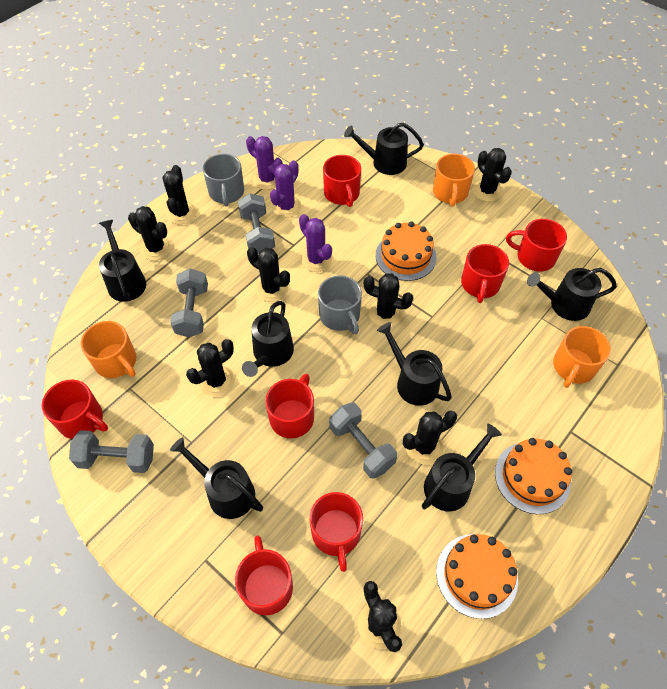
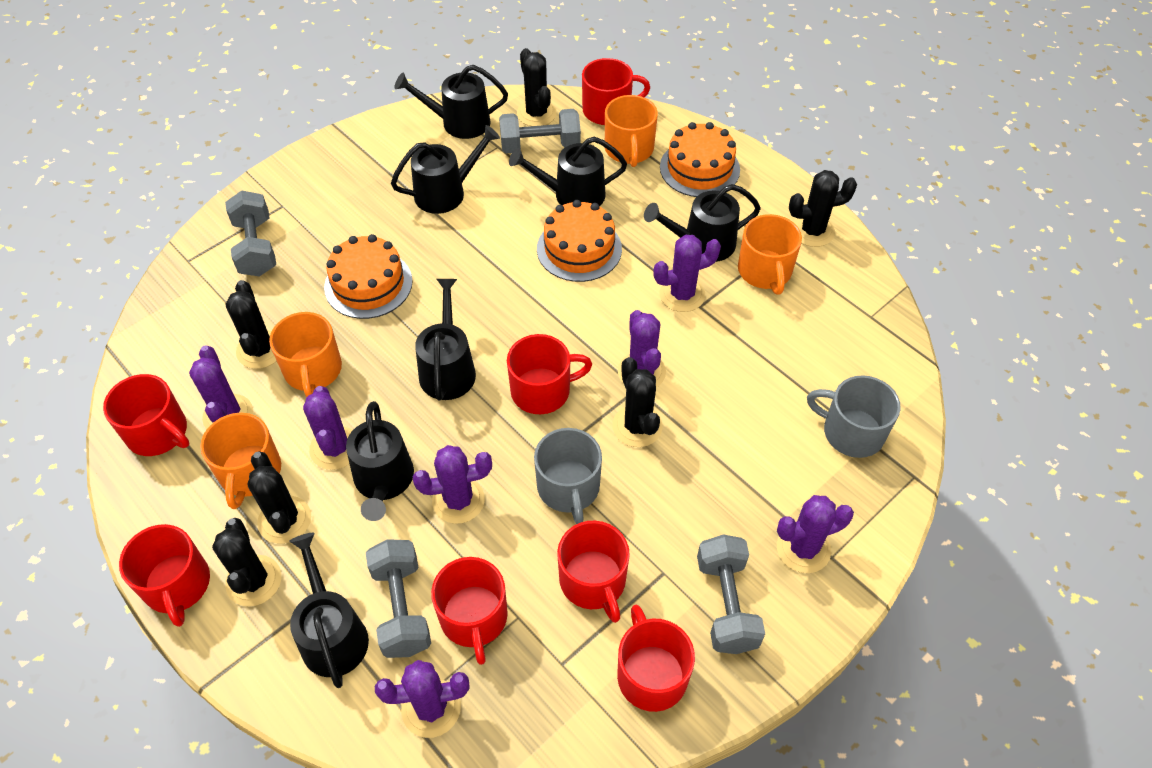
black cactus: [128,206,172,261] [162,165,197,224] [186,339,235,397] [247,247,290,302] [357,581,402,652] [364,273,413,327] [403,410,457,465] [473,148,512,202] = 8 -> [212,518,281,607] [226,280,276,369] [248,452,311,544] [517,48,557,126] [612,357,663,447] [789,170,857,247] = 6
orange mug: [80,321,136,378] [433,154,475,207] [553,326,611,388] = 3 -> [200,413,281,509] [269,312,342,397] [605,95,658,167] [738,214,802,295] = 4
purple cactus: [246,136,283,190] [270,160,302,218] [299,214,332,272] = 3 -> [189,345,253,429] [303,386,353,470] [375,660,469,738] [413,445,492,524] [618,310,666,387] [653,235,721,312] [777,495,854,573] = 7

